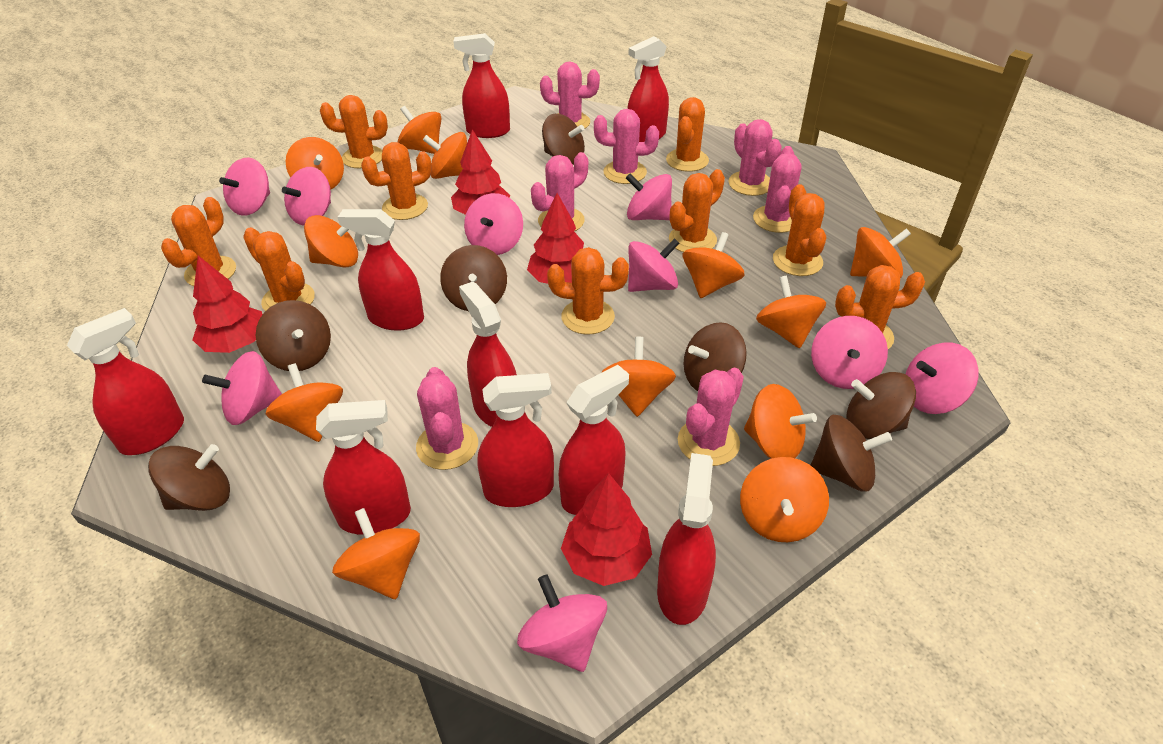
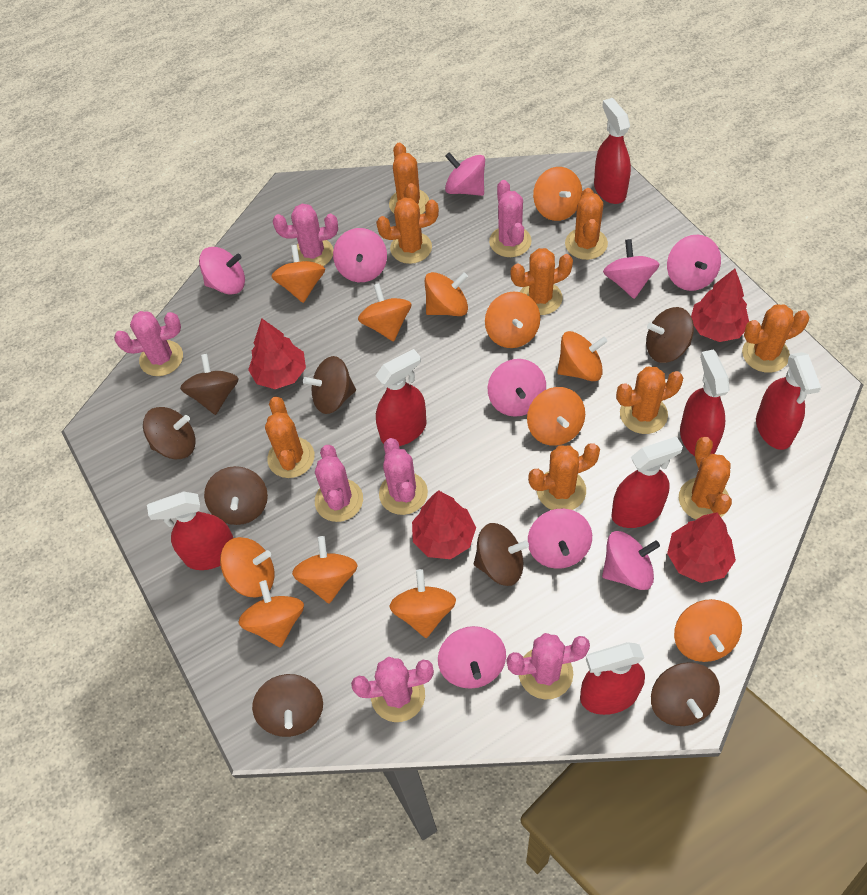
brown spinning top: [148,444,230,511] [256,300,331,371] [440,245,507,311] [542,114,585,165] [684,322,747,391] [811,415,892,491] [846,372,916,439] = 7 -> [143,407,195,459] [180,354,239,415] [204,466,268,525] [252,674,323,737] [303,356,356,414] [474,523,529,586] [646,307,694,363] [651,662,720,726] = 8
red spray bottle: [67,308,184,455] [316,400,411,535] [338,209,424,331] [453,33,510,138] [459,282,517,427] [478,373,554,507] [558,365,629,515] [627,36,669,142] [657,453,716,625] = 9 -> [147,492,233,570] [375,349,427,446] [580,642,645,715] [594,98,631,204] [612,436,683,528] [680,350,730,456] [756,352,821,450] = 7

